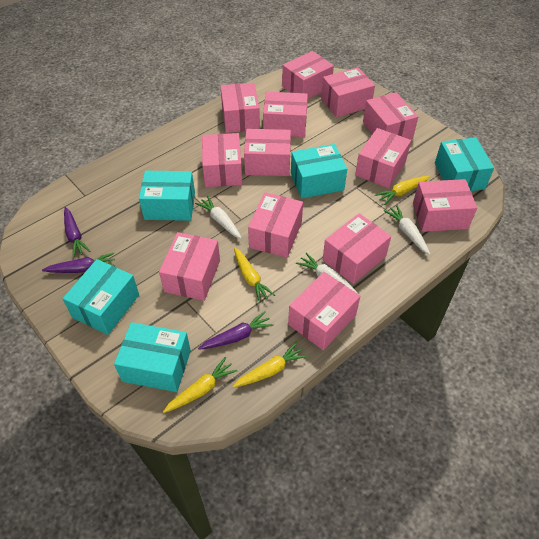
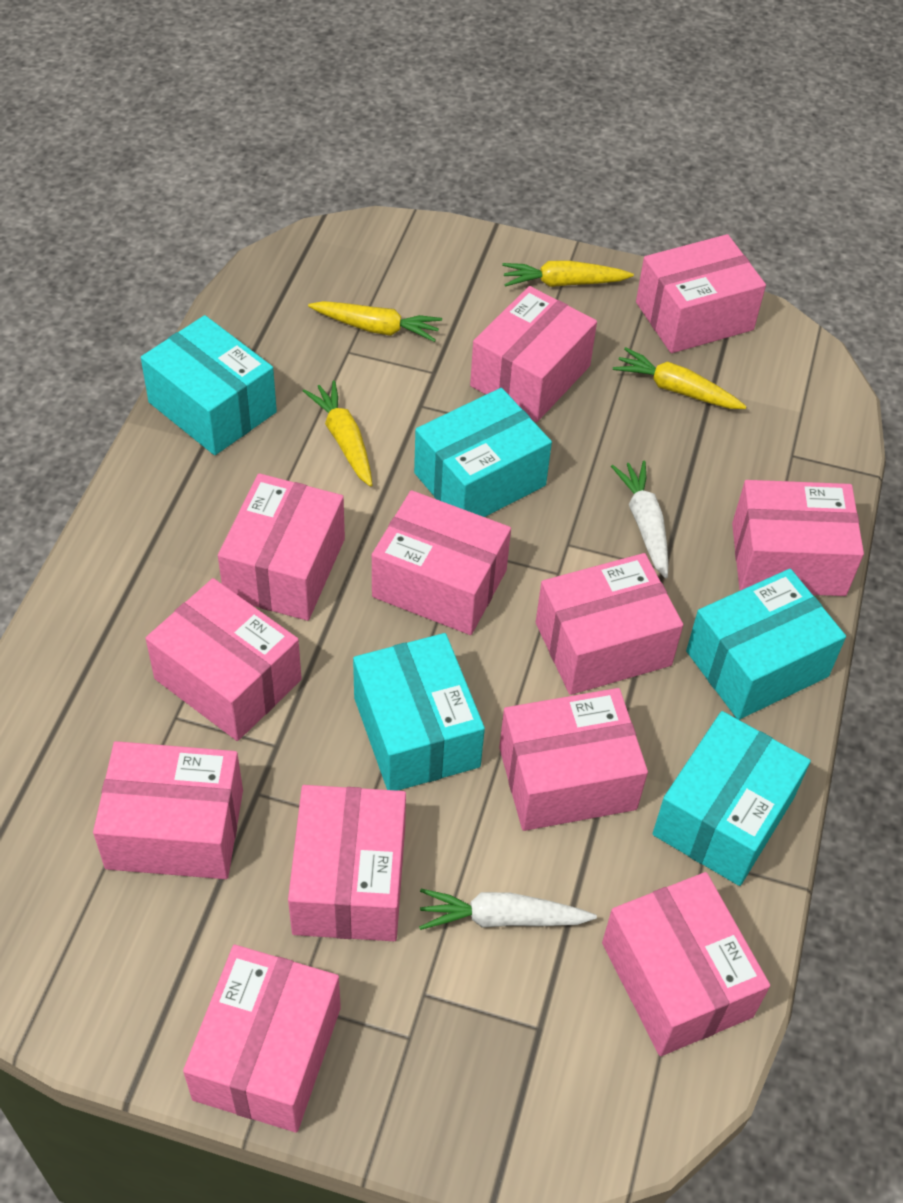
pink box: [159,232,220,301] [202,133,242,187] [220,83,260,133] [244,129,291,176] [248,192,303,258] [263,92,308,137] [282,51,334,100] [288,272,360,350] [321,67,375,117] [323,213,391,284] [355,128,411,188] [363,92,418,139] [413,179,477,232] = 13 -> [93,741,243,879] [146,578,302,741] [183,945,341,1133] [218,473,345,621] [288,785,406,941] [372,490,511,635] [470,286,597,422] [499,688,648,831] [536,553,683,695] [602,872,770,1056] [636,234,766,353] [732,480,864,596] = 12
purple carrot: [42,253,115,273] [64,207,90,257] [198,311,274,350] = 3 -> none = 0
white carrot: [195,196,242,239] [296,253,358,294] [384,205,430,255] = 3 -> [419,889,597,930] [611,461,668,579] = 2

